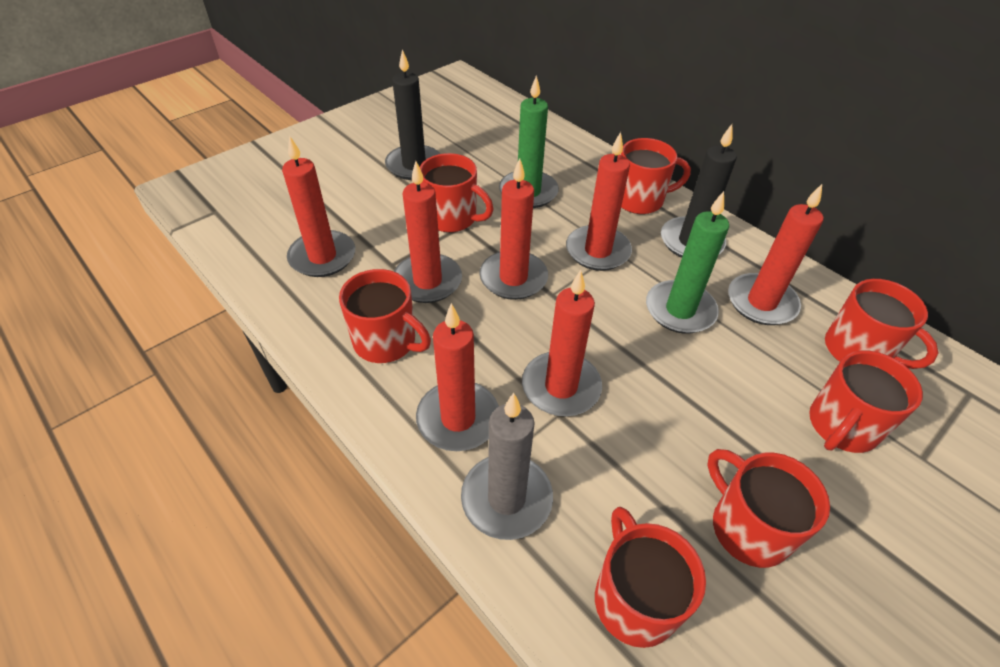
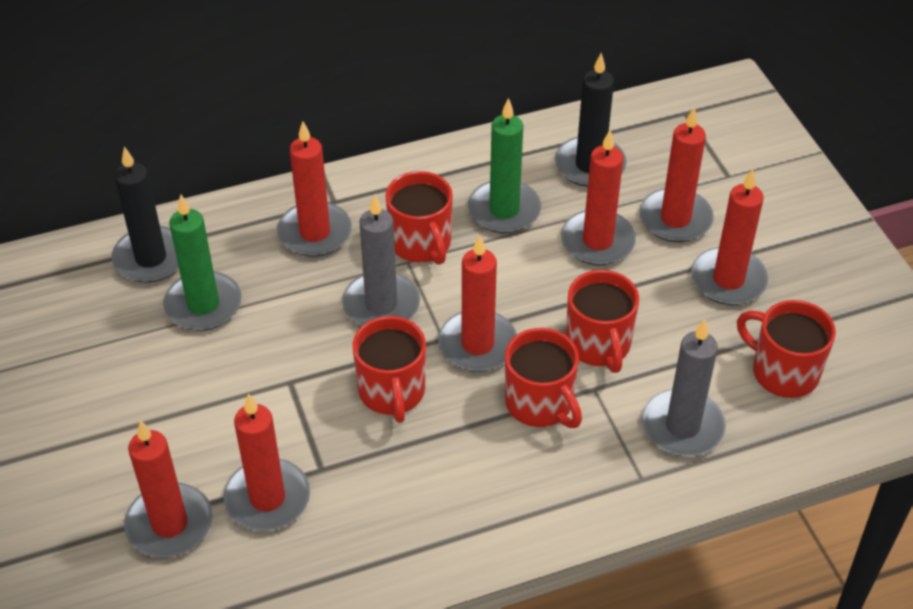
grey candle: [461,393,553,540] = 1 -> [342,194,420,326] [642,319,726,456] = 2
red mug: [339,269,431,363] [420,153,493,232] [595,507,706,648] [621,138,691,214] [707,449,830,568] [809,351,923,453] [825,279,939,369] = 7 -> [353,316,426,423] [386,171,453,265] [505,328,582,428] [566,270,639,373] [737,300,836,398] = 5

